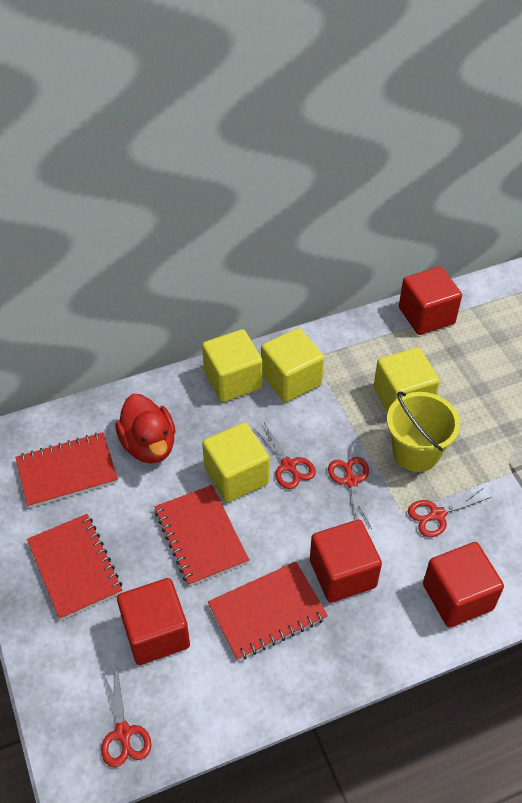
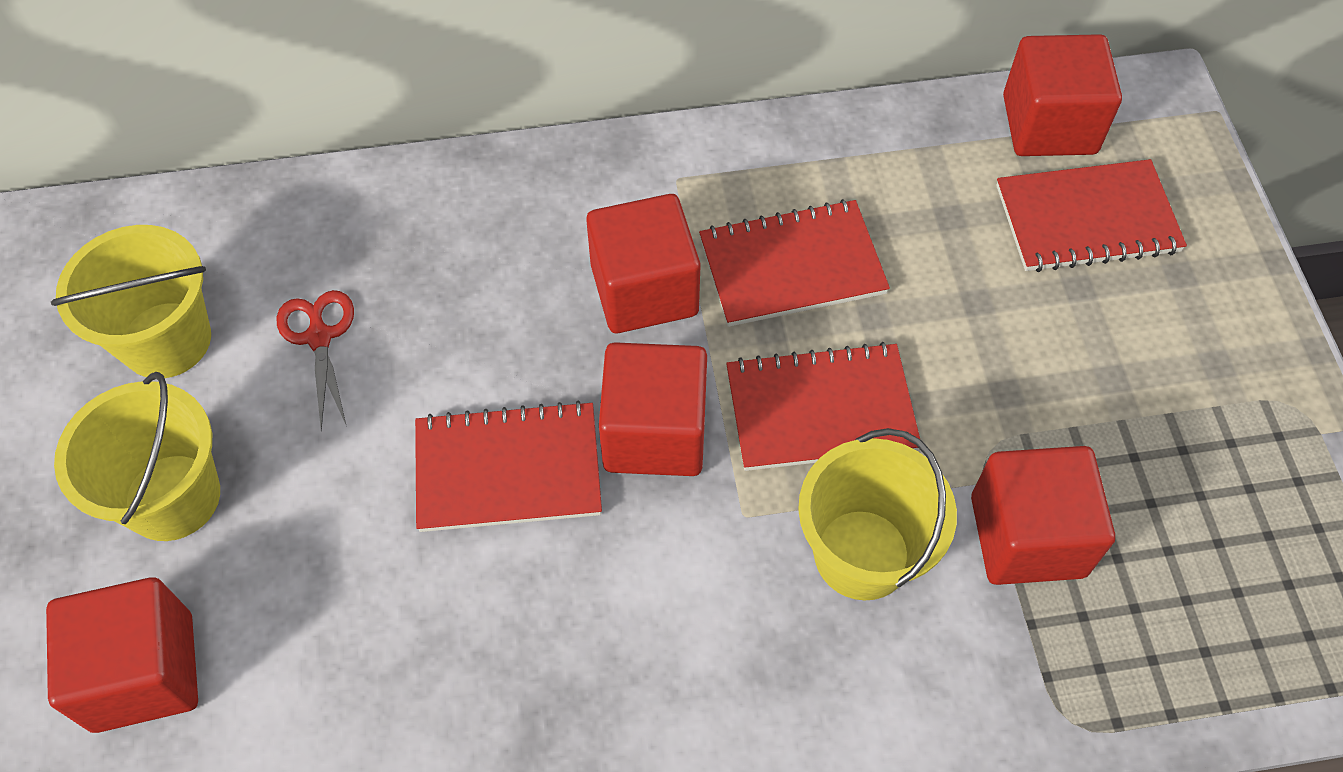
red cube: [117,578,190,665] [310,520,382,603] [399,267,462,335] [423,542,504,628] = 4 -> [46,577,198,733] [586,194,701,333] [599,342,707,476] [971,446,1115,585] [1003,34,1122,156] = 5
red duck: [115,394,175,464] = 1 -> none = 0
red scissors: [101,670,151,767] [254,423,316,489] [328,457,372,529] [408,488,491,537] = 4 -> [277,290,354,430] = 1
yellow bucket: [387,391,460,472] = 1 -> [51,225,211,378] [54,372,220,541] [798,428,957,600] = 3
yellow cube: [202,329,263,402] [202,422,269,502] [261,328,324,402] [373,347,440,413] = 4 -> none = 0

